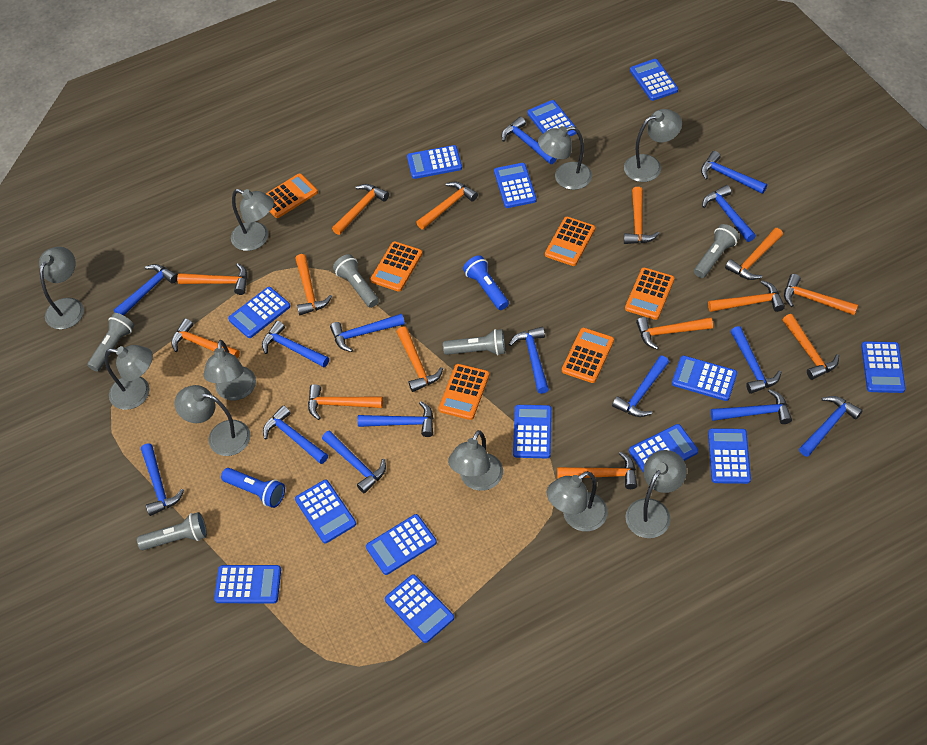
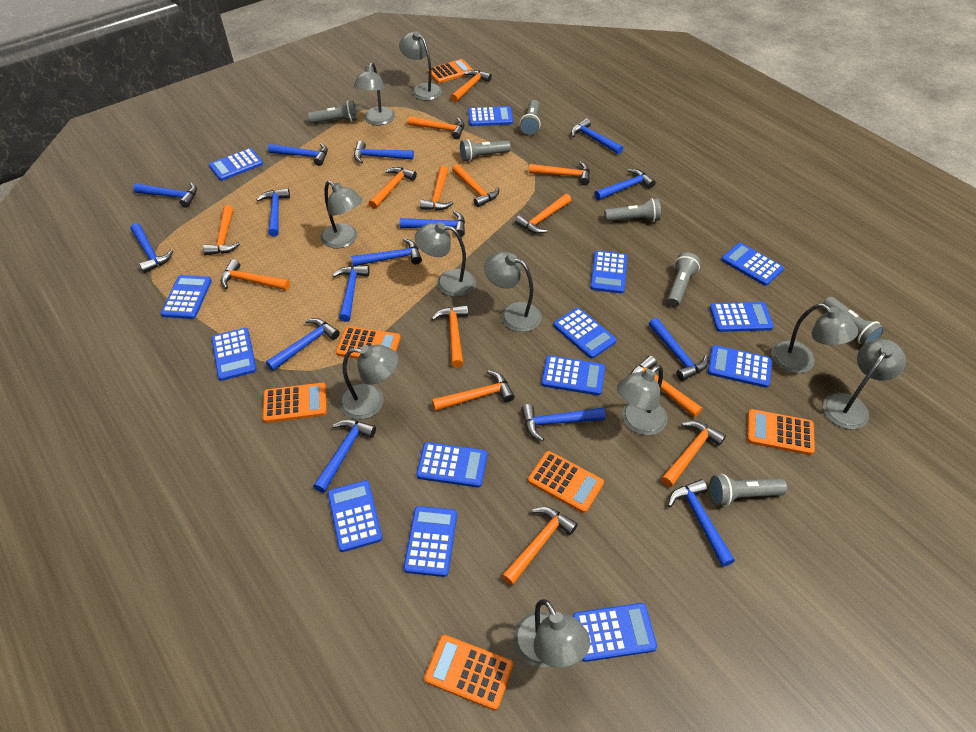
blue flashlight: [221,468,285,508] [463,255,509,310] = 2 -> none = 0
grey flashlight: [87,313,134,372] [137,512,207,550] [333,254,379,308] [443,329,505,355] [694,224,739,278] = 5 -> [308,101,357,124] [460,139,511,162] [520,100,541,135] [604,198,661,222] [667,252,701,307] [709,474,787,506] [823,297,884,345] = 7

